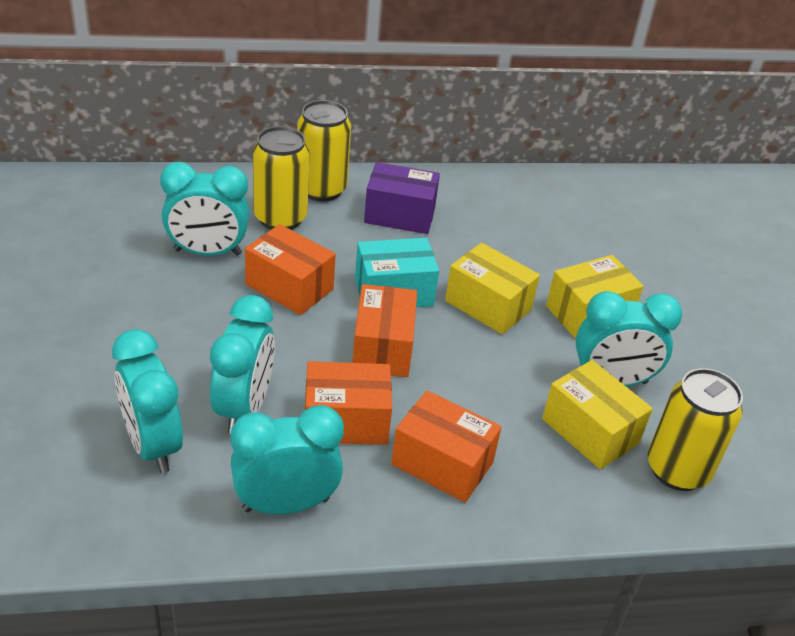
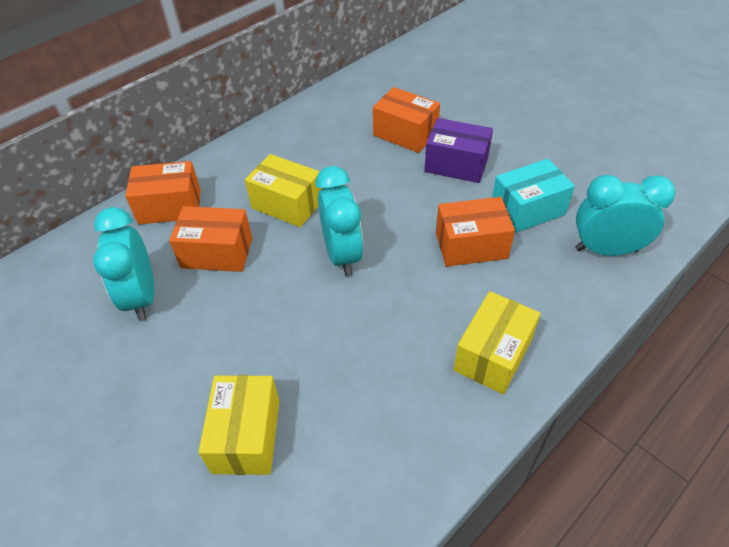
turquoise clock: [112,329,183,473] [160,162,249,256] [210,295,275,434] [230,405,344,514] [576,291,682,386] = 5 -> [93,207,154,321] [316,166,364,276] [575,175,676,256] = 3
yellow can: [253,126,309,230] [297,100,351,202] [648,368,743,491] = 3 -> none = 0

